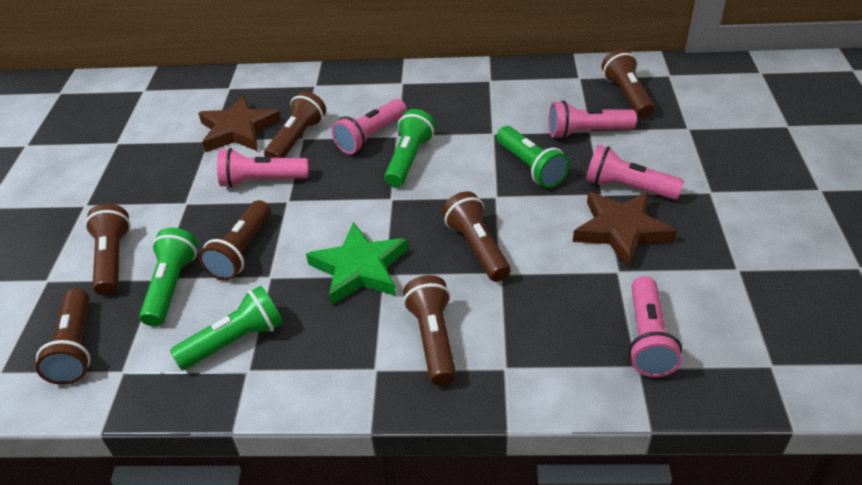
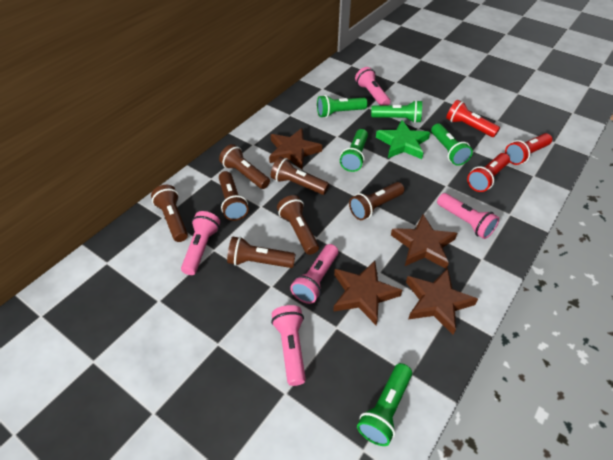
brown star: [198,95,282,152] [573,192,677,268] = 2 -> [269,128,322,170] [333,261,402,325] [391,214,457,269] [406,268,478,335] = 4
green flashlight: [139,228,198,327] [170,286,283,370] [384,109,435,187] [497,126,570,188] = 4 -> [317,95,368,118] [340,129,368,172] [357,363,412,446] [371,100,422,123] [431,124,473,166] = 5
red flashlight: none = 0 -> [446,100,500,137] [467,153,510,192] [505,133,552,165] = 3

